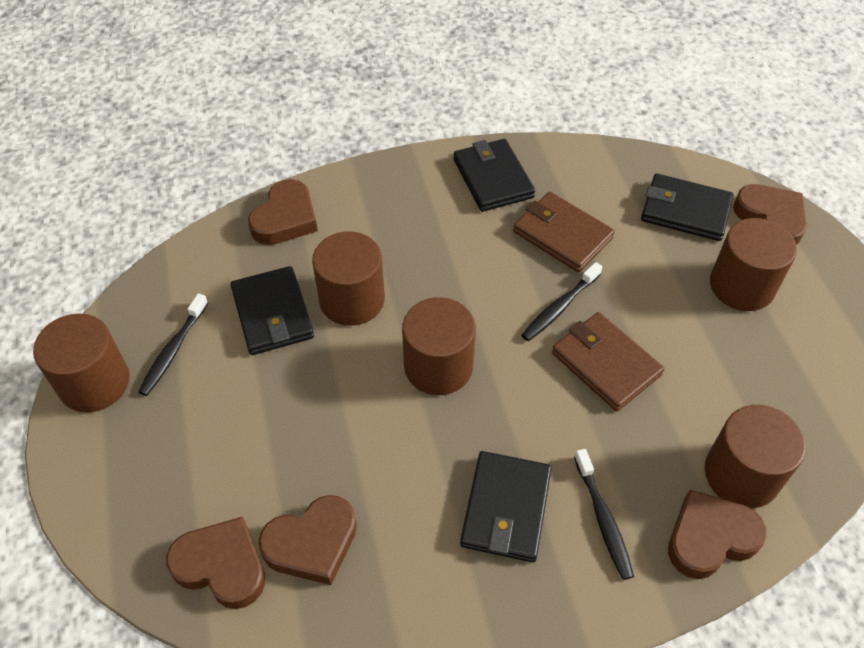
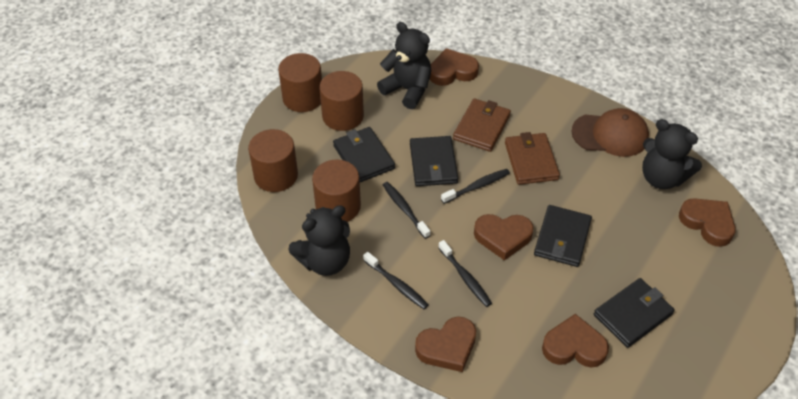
black teddy bear: none = 0 -> [288,205,350,276] [377,22,431,109] [642,119,702,189] = 3
black toothbrush: [138,293,208,396] [521,262,602,341] [574,449,634,580] = 3 -> [363,252,429,309] [383,182,431,239] [438,240,492,307] [441,169,510,204] = 4
brown cap: none = 0 -> [571,108,649,157] = 1
brown cylinder: [33,313,130,412] [312,232,385,326] [402,297,476,395] [705,405,806,508] [710,218,797,311] = 5 -> [248,129,298,192] [278,53,322,112] [312,159,361,222] [319,71,364,131] = 4

